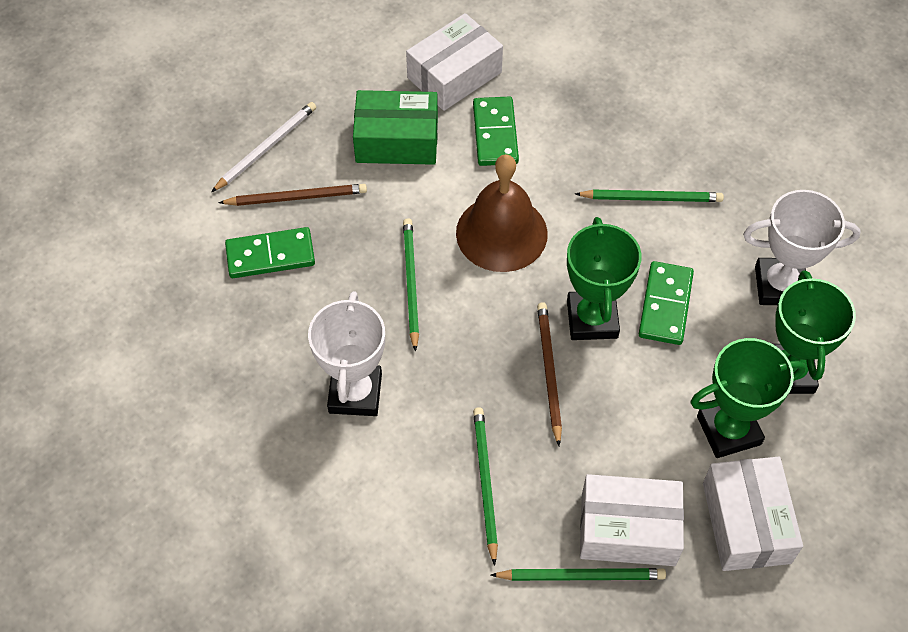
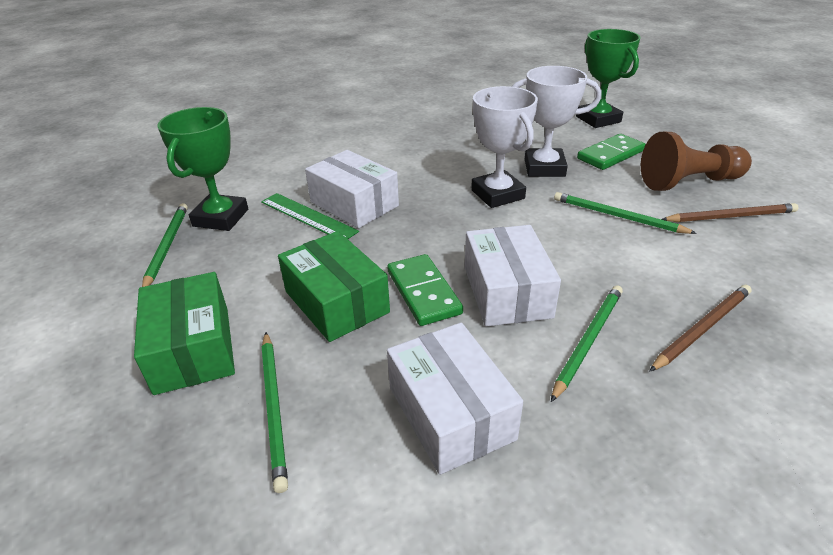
brown bell: [456,154,548,272] = 1 -> none = 0
brown pawn: none = 0 -> [641,132,752,191] = 1
green box: [353,90,438,165] = 1 -> [134,272,235,395] [278,231,390,342] = 2
green domino: [225,227,315,278] [473,96,519,166] [639,261,694,345] = 3 -> [387,254,463,326] [577,134,646,170] = 2
green ruler: none = 0 -> [261,193,359,239] = 1
green trophy: [567,217,642,340] [690,338,806,458] [773,270,856,394] = 3 -> [158,107,248,231] [576,29,641,128] = 2
white pencil: [211,102,316,192] = 1 -> none = 0

